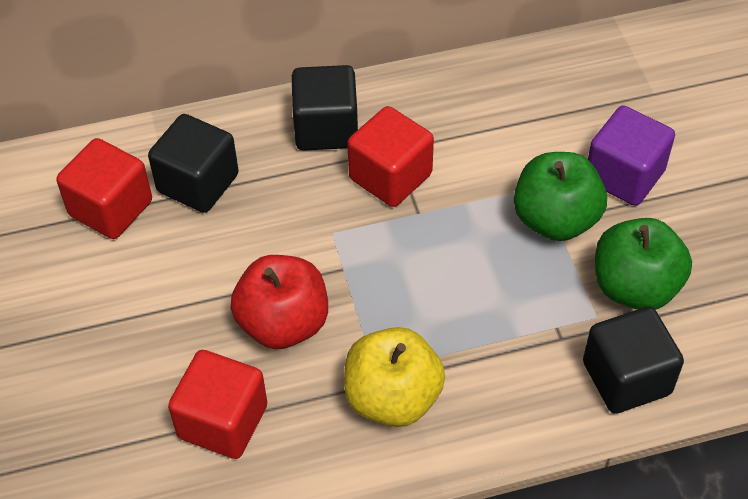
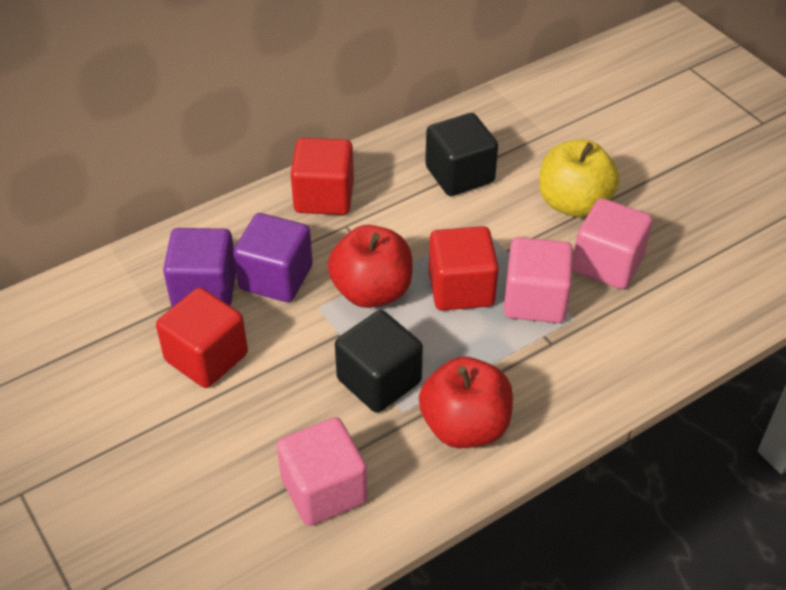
black cube: [148,114,239,213] [292,65,358,151] [583,307,684,414] = 3 -> [335,310,423,413] [425,113,498,196] = 2
green apple: [514,152,607,241] [595,218,692,310] = 2 -> none = 0
pink cube: none = 0 -> [277,417,368,526] [504,237,573,323] [572,198,652,289] = 3
purple cube: [588,105,675,206] = 1 -> [163,228,236,307] [233,213,313,302] = 2
red apple: [231,255,328,349] = 1 -> [328,225,413,308] [419,357,513,448] = 2

